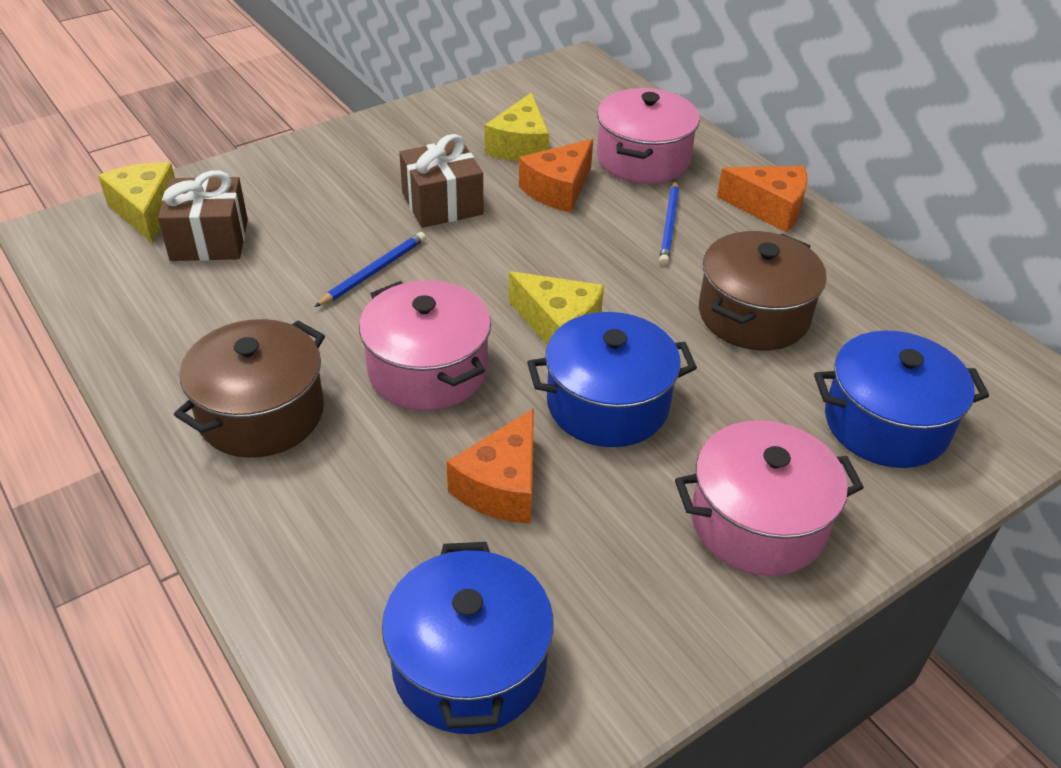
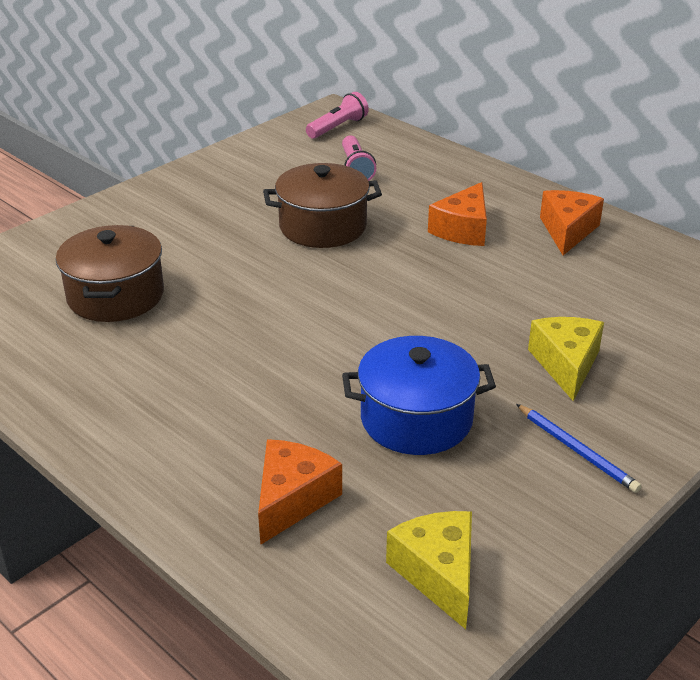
blue pencil: [314,232,426,307] [659,181,679,265] = 2 -> [516,404,642,493] = 1
blue pot: [382,542,554,734] [527,312,697,447] [814,331,989,468] = 3 -> [342,336,496,455] = 1
brown gift: [158,170,248,261] [399,134,483,228] = 2 -> none = 0
pink flashlight: none = 0 -> [306,92,369,139] [342,135,376,181] = 2
pink pot: [359,280,491,411] [597,88,700,184] [675,420,864,576] = 3 -> none = 0
yellow cheese: [98,162,175,243] [485,93,549,162] [509,271,604,345] = 3 -> [386,511,472,629] [528,317,604,401] = 2

